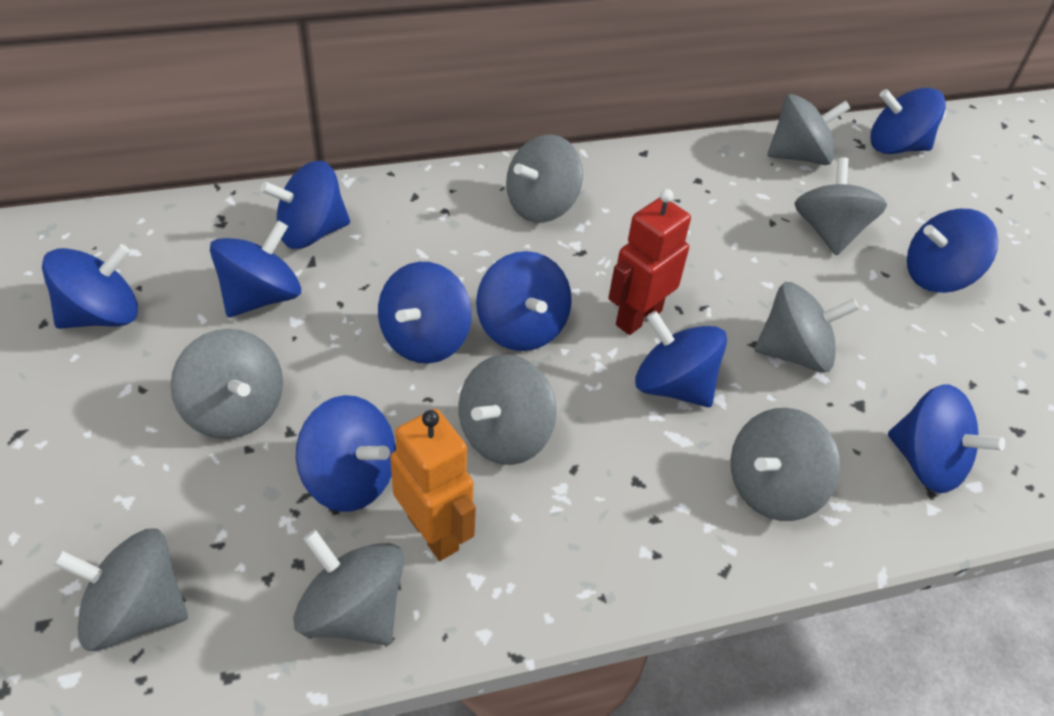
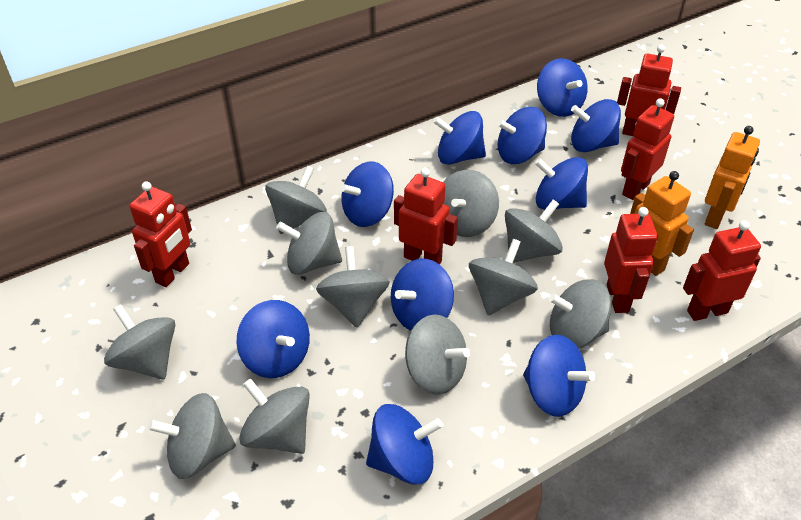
grey spinning top: [53,529,188,651] [170,329,283,439] [293,530,404,645] [458,355,556,465] [506,135,583,223] [731,408,840,521] [754,282,859,373] [767,94,851,165] [794,158,887,256] = 9 -> [104,305,175,379] [148,393,236,479] [239,378,310,454] [265,165,327,234] [276,212,342,275] [316,246,390,328] [405,315,470,394] [443,170,499,237] [469,239,538,315] [505,200,563,263] [549,279,611,348] = 11
orange robot: [390,409,476,561] = 1 -> [630,171,694,276] [704,126,760,229] = 2
red robot: [608,189,691,335] = 1 -> [129,181,192,287] [394,168,458,264] [604,207,658,313] [617,45,681,136] [621,98,674,200] [683,220,761,321] = 6

